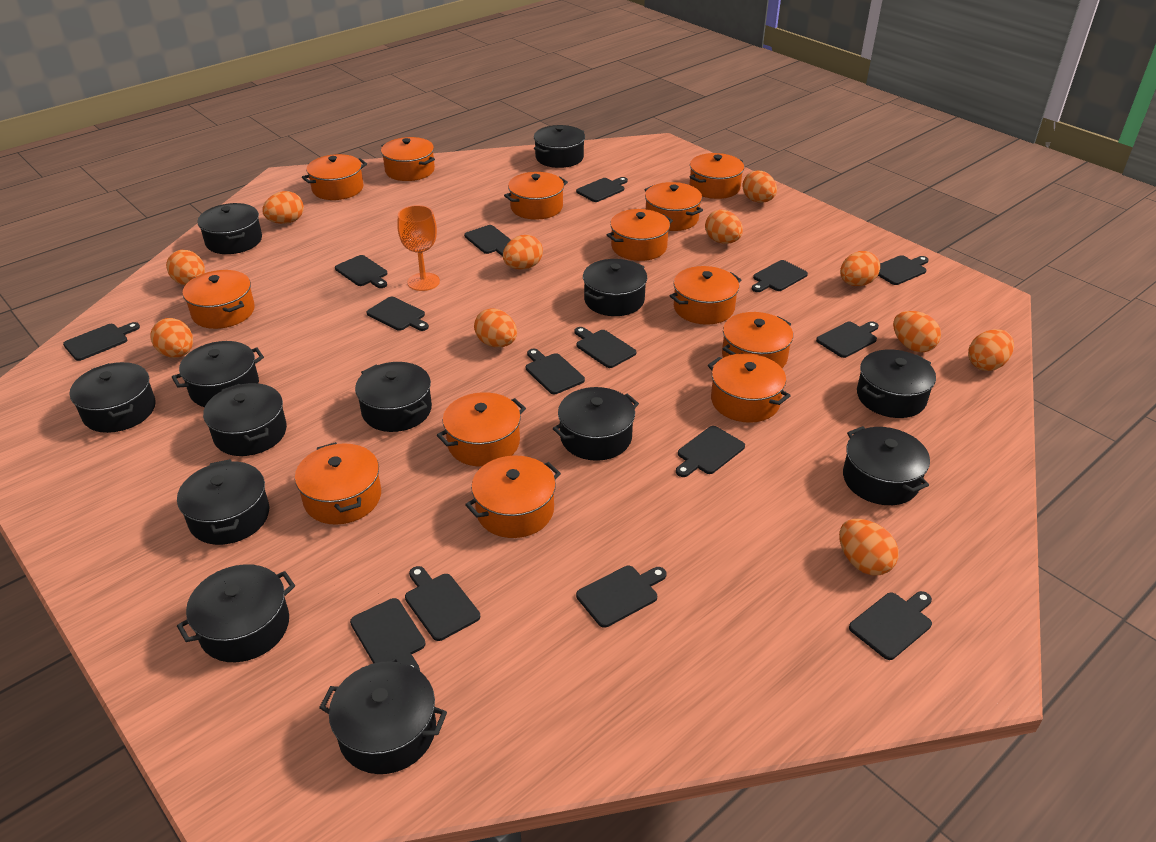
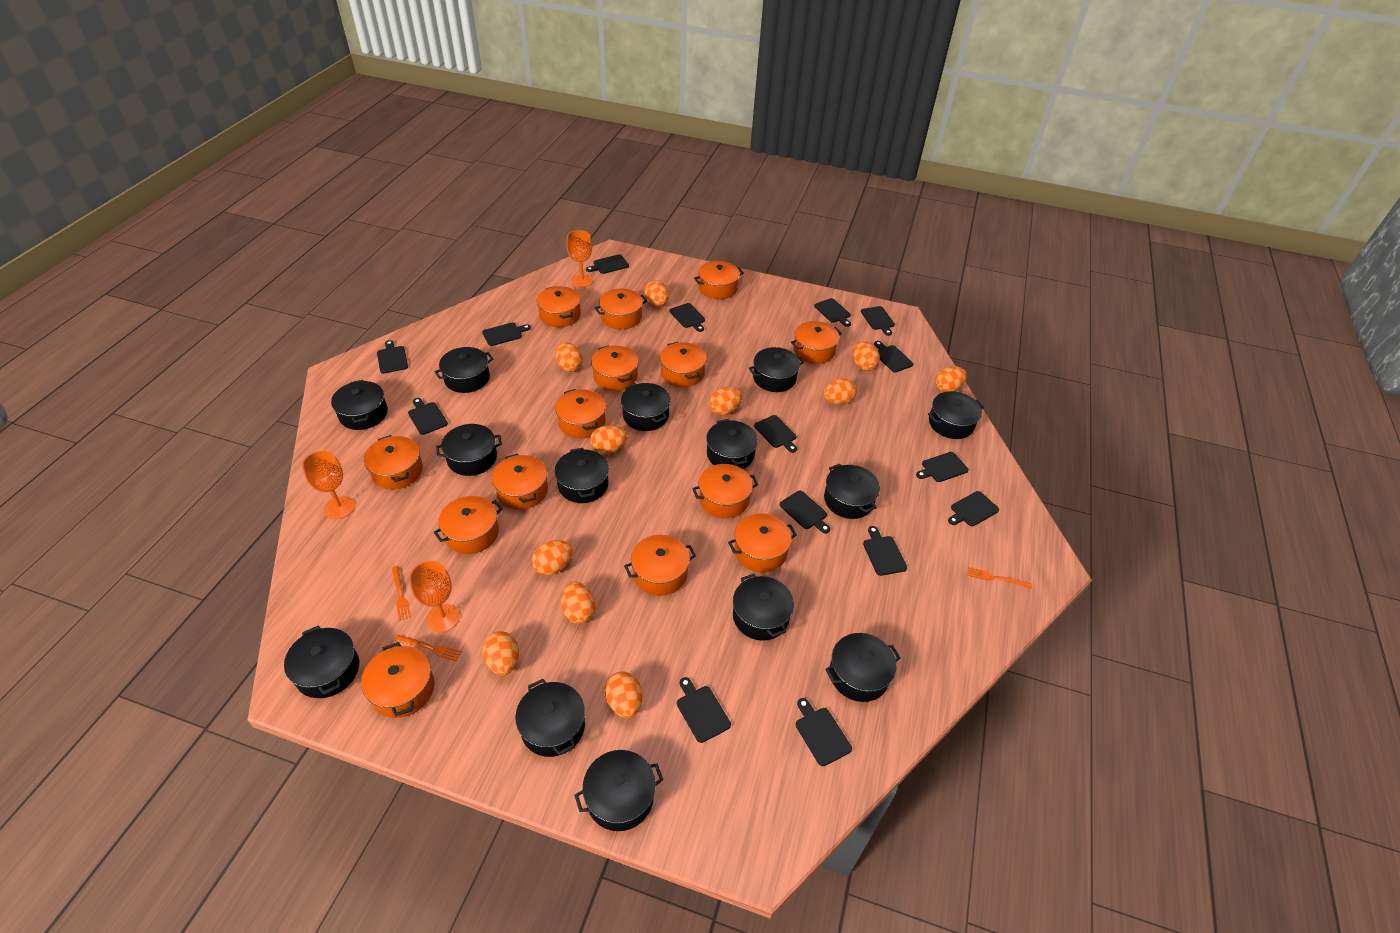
black pot: [69,362,156,433] [172,341,264,407] [177,459,269,545] [177,564,295,662] [198,203,262,254] [203,383,287,456] [319,661,447,774] [355,362,432,432] [534,125,585,168] [553,387,639,461] [583,259,647,316] [843,426,930,505] [857,349,936,418] = 13 -> [284,626,359,698] [331,380,388,430] [434,347,493,393] [436,424,502,476] [515,679,585,757] [555,448,609,503] [574,750,663,831] [621,383,671,431] [706,419,758,469] [733,574,794,641] [749,347,804,392] [824,463,880,519] [825,633,901,702] [928,391,984,439] = 14
orange fork: none = 0 -> [392,566,411,621] [395,635,462,661] [967,567,1032,589] = 3
orange goblet: [397,205,440,291] = 1 -> [302,451,355,519] [409,561,460,632] [566,230,593,287] = 3
orange pot: [183,270,255,329] [295,442,381,525] [302,154,367,200] [381,137,435,181] [437,392,526,467] [465,456,561,538] [504,172,568,220] [607,209,673,261] [644,182,703,231] [670,266,741,325] [689,153,744,199] [708,353,791,423] [722,312,793,368] = 13 -> [361,642,435,718] [364,435,423,489] [433,496,502,554] [492,453,548,510] [537,286,581,327] [555,389,606,438] [591,345,639,391] [595,289,647,329] [624,535,696,596] [660,342,707,387] [692,464,758,518] [694,261,744,299] [728,514,797,572] [791,321,842,364] = 14

